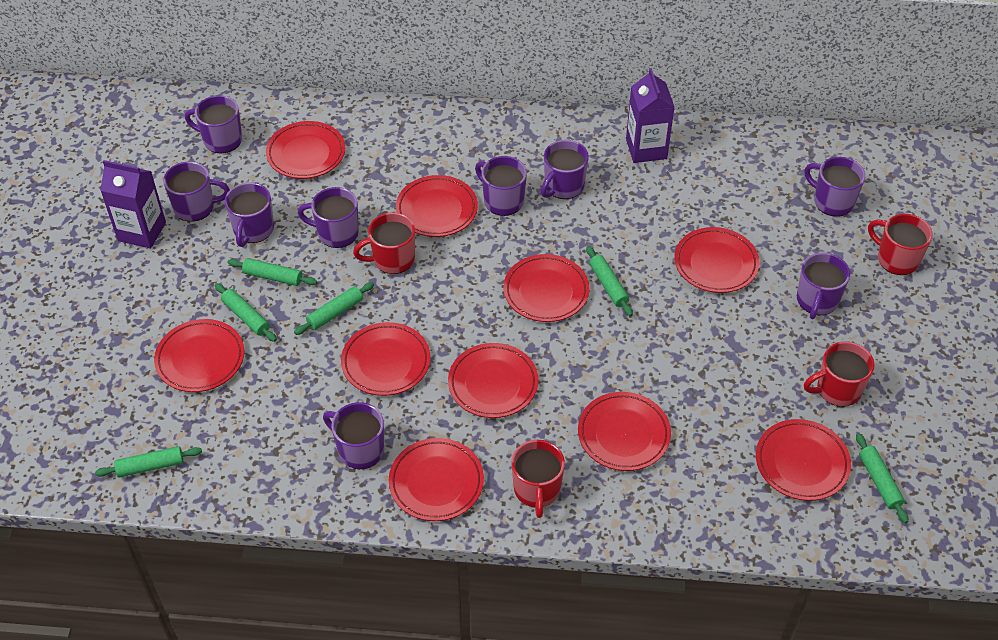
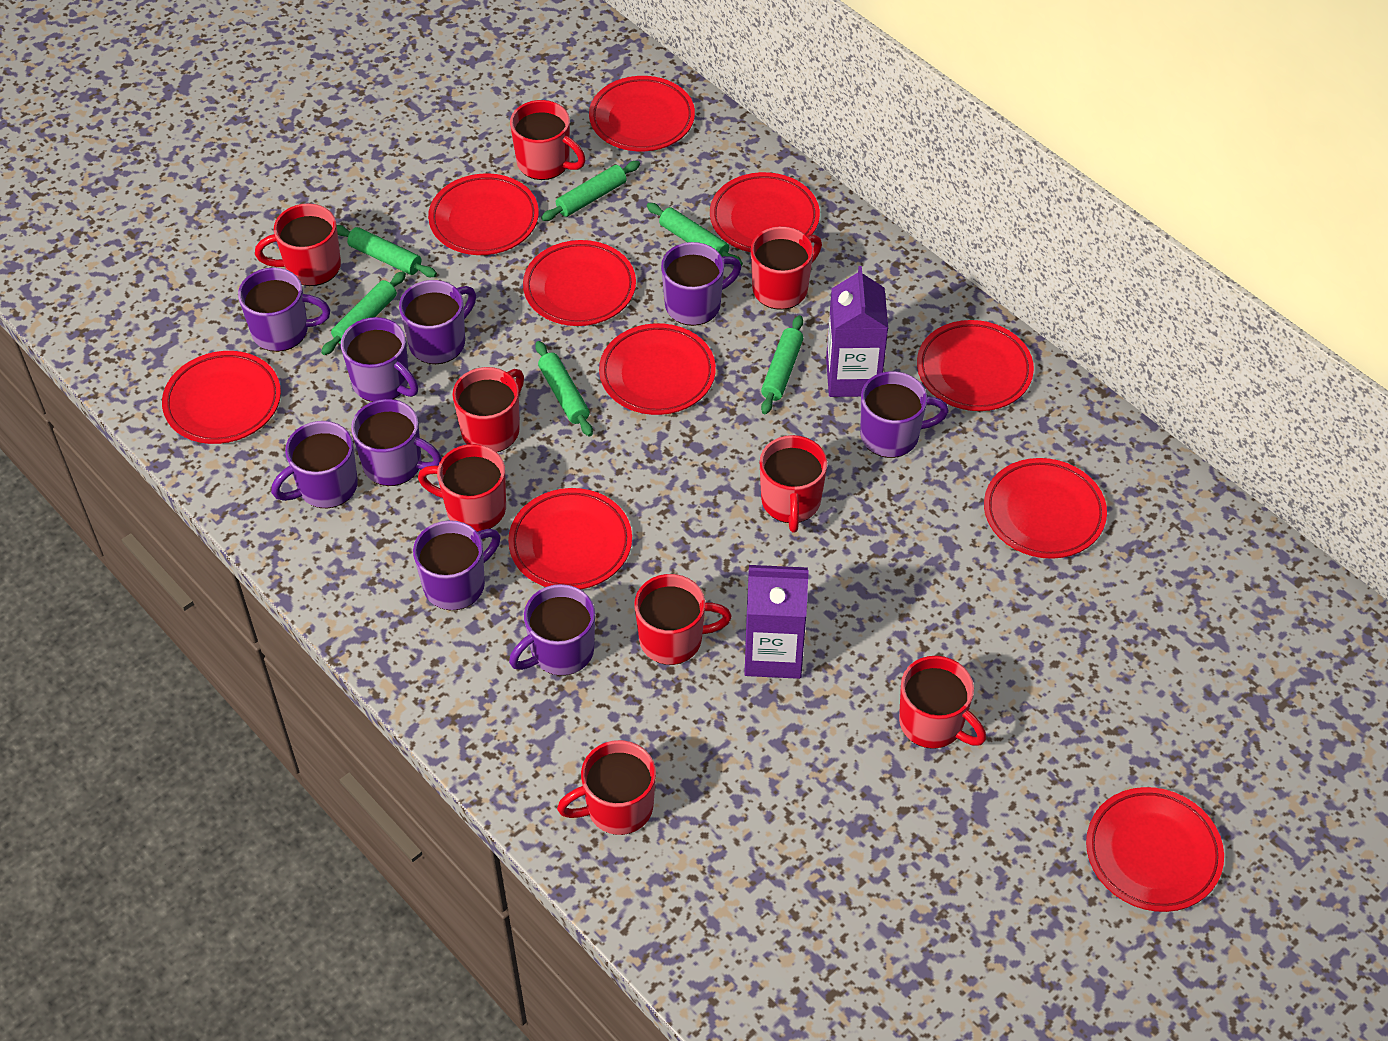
red mug: [353,213,415,274] [511,440,565,518] [804,341,875,407] [868,214,933,275] = 4 -> [255,203,341,286] [418,444,506,532] [452,367,524,452] [510,100,586,180] [557,740,656,835] [634,574,732,665] [751,226,822,310] [760,435,827,533] [899,656,986,749] = 9

